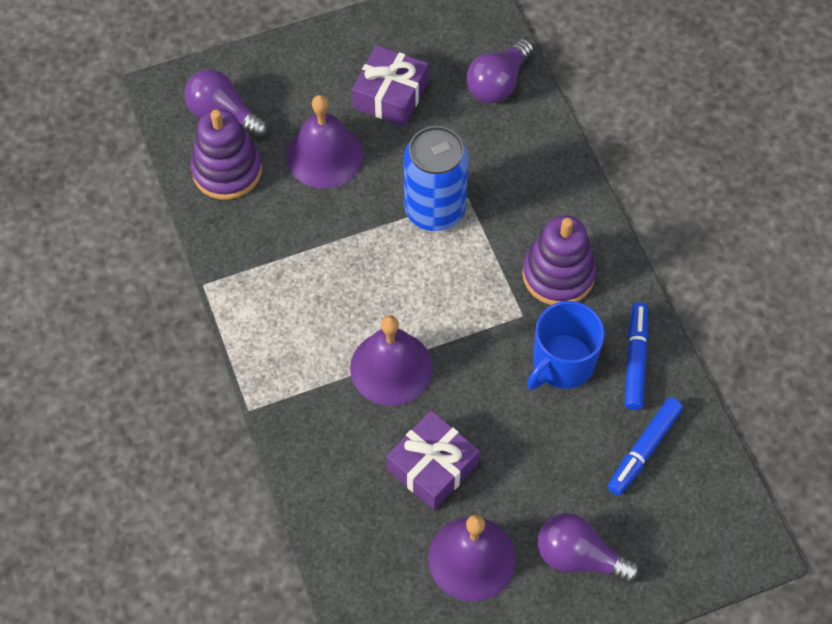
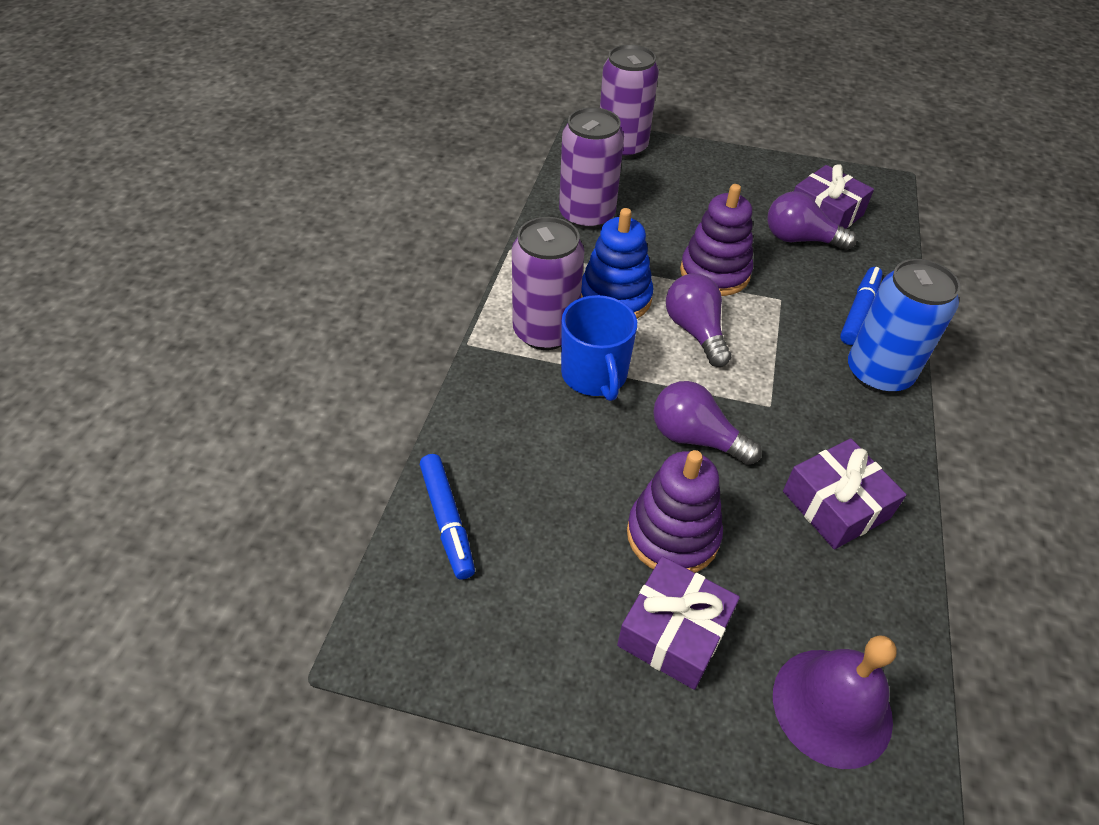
blue stacking toy: none = 0 -> [581,208,653,319] = 1
purple bell: [287,95,363,189] [350,315,433,406] [428,515,516,601] = 3 -> [773,635,897,769] = 1
purple can: none = 0 -> [512,217,584,350] [559,107,624,230] [600,45,659,159] = 3
purple gift: [352,45,428,127] [386,410,480,510] = 2 -> [617,556,740,690] [783,439,907,549] [794,164,874,229] = 3

